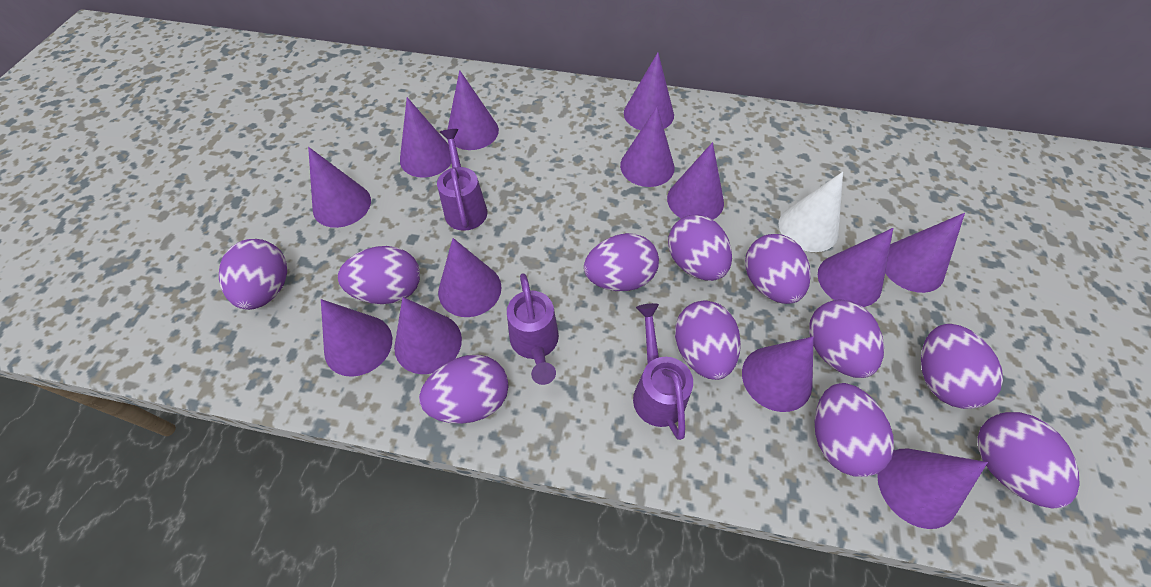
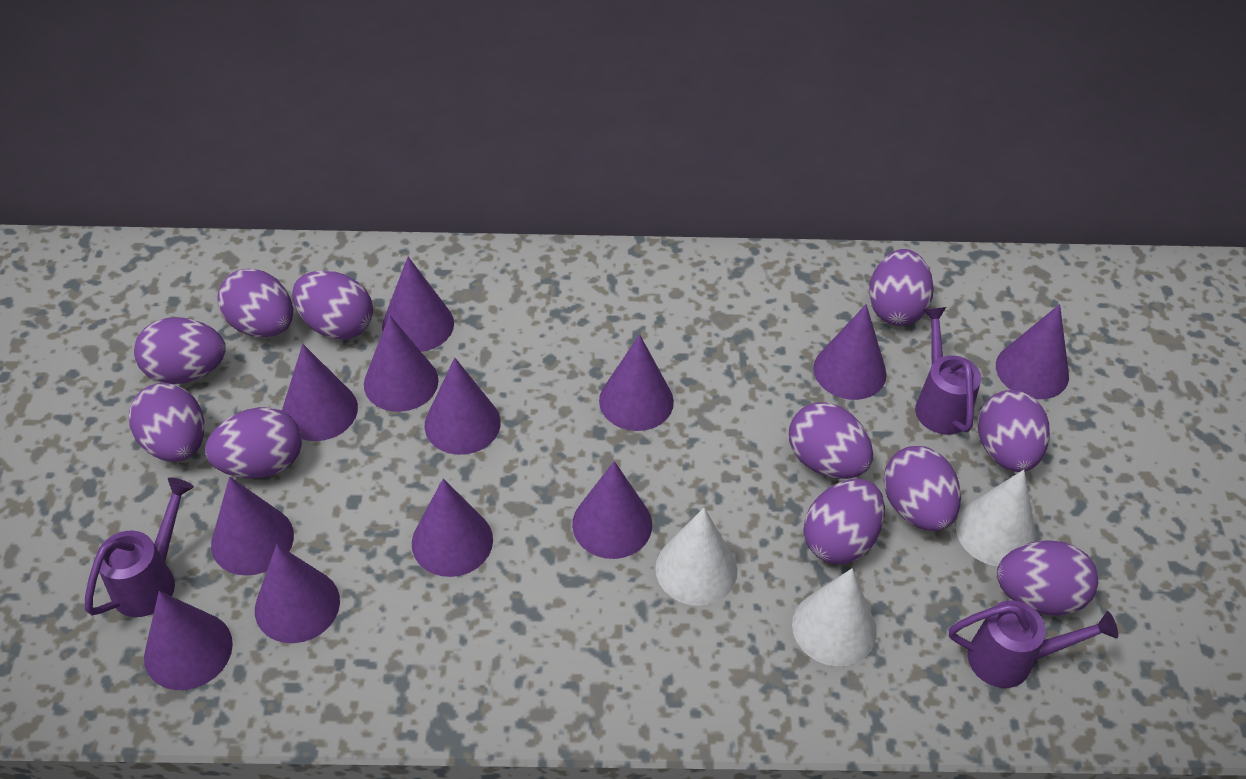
purple cone: [308,147,371,228] [321,299,392,377] [394,297,462,374] [400,97,451,178] [438,238,501,317] [448,70,499,150] [620,107,674,187] [624,53,674,130] [667,142,724,220] [742,337,814,412] [818,228,893,307] [877,449,988,529] [885,213,965,293] = 13 -> [144,591,233,690] [211,477,294,576] [255,544,340,643] [282,344,358,441] [364,315,439,412] [382,257,454,352] [412,478,493,577] [425,358,501,455] [572,461,652,559] [599,334,674,431] [813,304,887,400] [996,304,1069,399] = 12
white cone: [779,172,843,252] = 1 -> [655,508,737,606] [792,568,877,666] [956,470,1036,566] = 3

